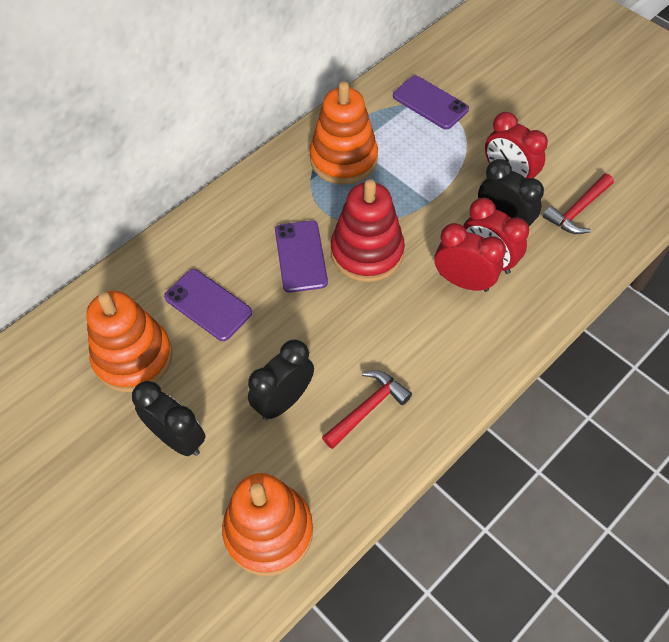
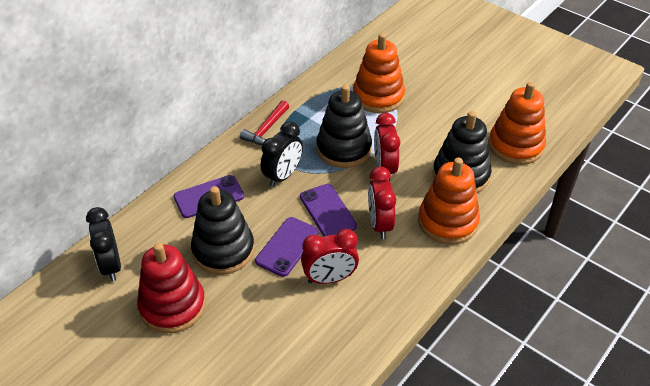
black clock: [132,381,206,456] [248,339,314,420] [478,159,544,226] = 3 -> [86,207,121,281] [261,121,303,187] = 2
black stacking toy: none = 0 -> [191,186,255,275] [316,85,372,168] [433,111,491,193] = 3
red hammer: [322,370,412,449] [543,174,614,234] = 2 -> [240,100,289,145] = 1

